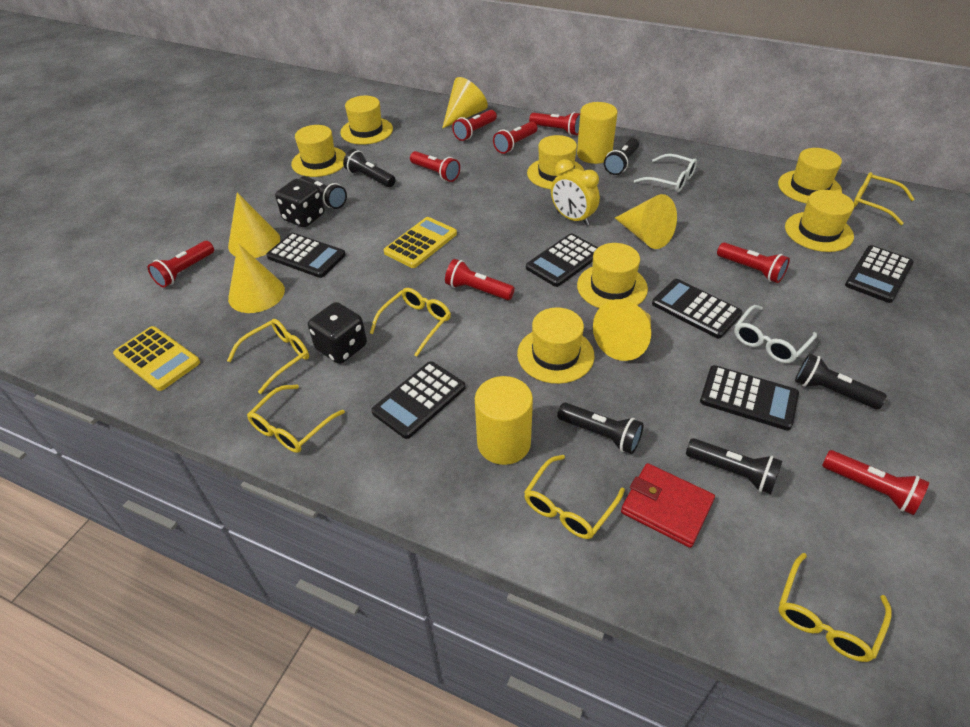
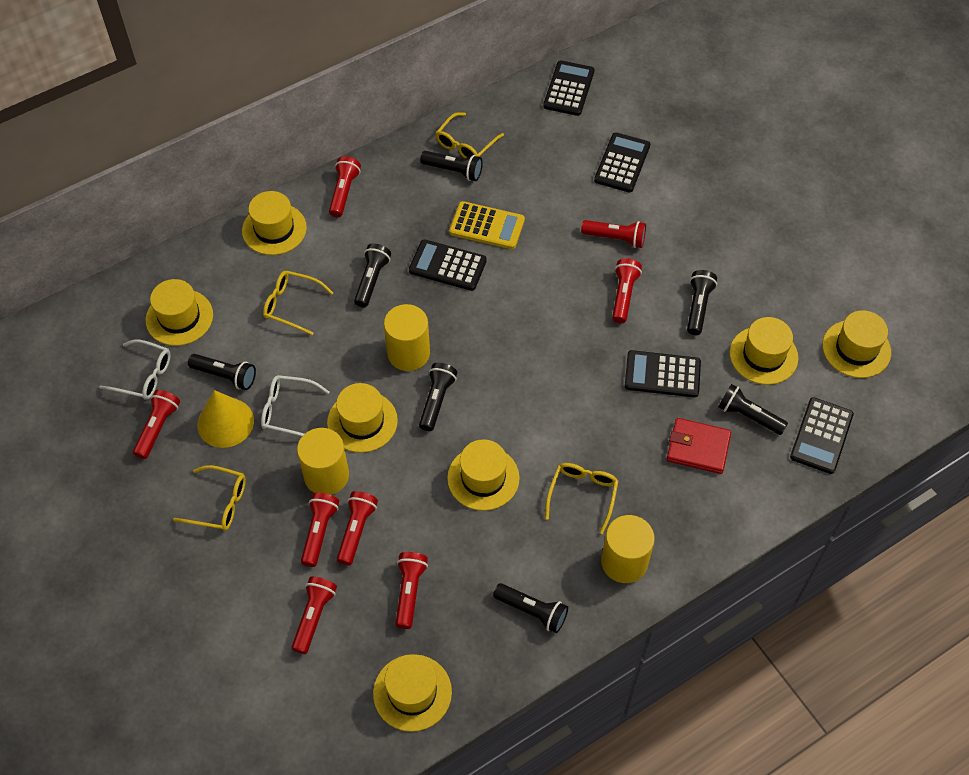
black calculator: [266,233,346,278] [371,361,465,439] [526,233,598,287] [652,279,742,338] [700,365,799,431] [845,245,914,303] = 6 -> [409,239,487,291] [543,60,595,116] [594,132,650,192] [625,350,701,397] [790,397,854,474] = 5
black dice: [275,179,325,227] [308,302,367,364] = 2 -> none = 0
black flashlight: [300,176,347,209] [343,149,396,187] [557,403,644,454] [604,138,639,175] [686,438,782,494] [795,354,887,409] = 6 -> [188,354,256,390] [354,243,391,307] [419,363,457,431] [420,151,483,181] [493,583,568,633] [687,270,717,335] [718,384,788,435] = 7
yellow calculator: [113,326,200,391] [384,217,457,268] = 2 -> [449,201,525,249] = 1
yellow clock: [551,159,600,226] = 1 -> none = 0
yellow cone: [228,193,280,258] [228,243,285,313] [442,77,488,129] [593,299,651,361] [615,194,677,249] = 5 -> [197,390,254,448] = 1
yellow cylinder: [475,376,533,465] [577,102,617,164] = 2 -> [297,428,349,495] [384,304,430,371] [601,515,655,583] = 3
yellow glasses: [227,319,309,394] [247,385,345,453] [370,288,451,357] [524,455,625,539] [778,553,891,662] [853,172,915,225] = 6 -> [173,465,246,531] [263,270,333,335] [436,112,504,158] [545,463,619,534] = 4

